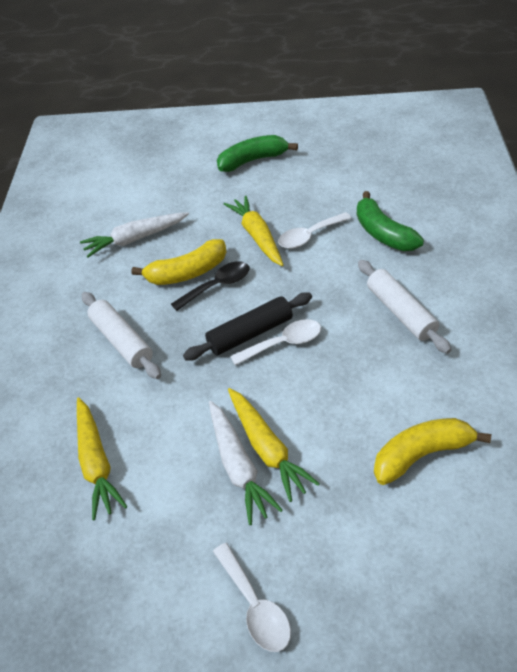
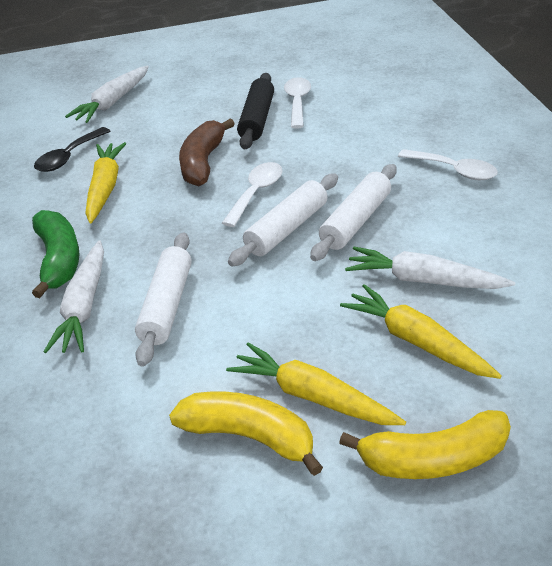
brown banana: none = 0 -> [179,119,235,186] = 1
green banana: [217,135,298,172] [357,191,424,251] = 2 -> [32,210,79,298] = 1
white carrot: [80,212,189,258] [209,401,283,525] = 2 -> [44,240,104,353] [65,66,149,123] [345,247,515,289] = 3
white rolling pin: [82,292,161,379] [358,260,452,354] = 2 -> [135,232,192,367] [228,174,338,266] [310,164,397,261] = 3

